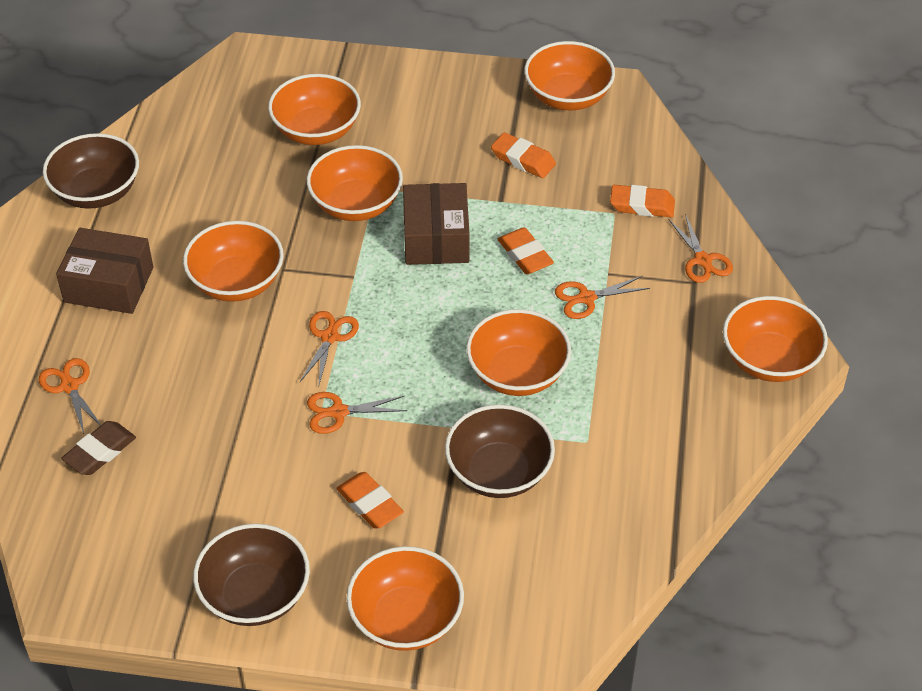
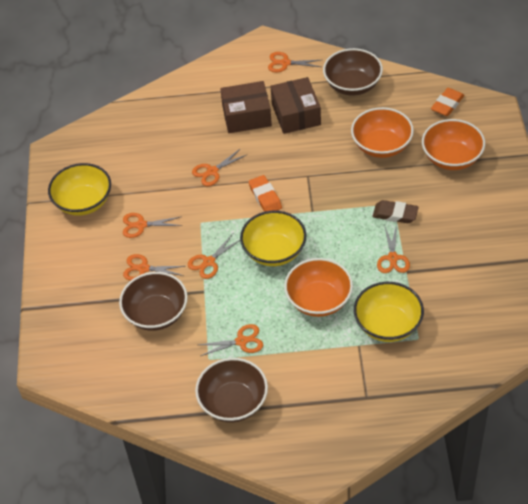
orange bowl: [183,221,284,302] [268,74,361,145] [307,145,403,221] [346,546,464,651] [466,309,571,396] [524,41,615,110] [723,296,828,382] = 7 -> [284,258,353,317] [351,107,414,158] [422,119,485,170] = 3
orange eraser: [336,472,404,529] [491,132,556,178] [498,227,554,274] [610,185,675,217] = 4 -> [249,175,282,212] [431,88,464,116] = 2
orange scissors: [39,358,101,434] [300,311,359,385] [307,392,407,434] [555,276,650,319] [669,214,733,283] = 5 -> [123,213,182,238] [123,254,185,281] [188,234,240,279] [192,148,248,186] [198,324,263,356] [268,52,321,72] [377,224,410,273] = 7
yellow bowl: none = 0 -> [48,163,111,216] [240,211,307,266] [354,282,424,342] = 3

